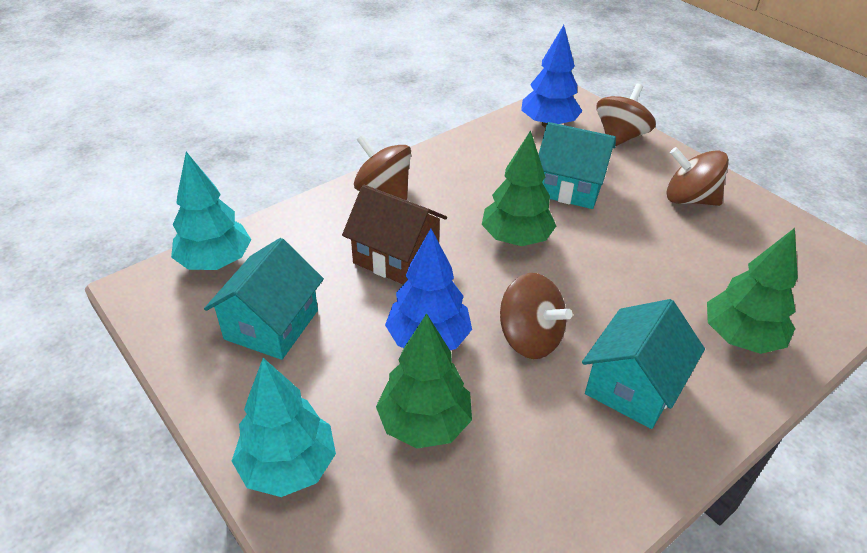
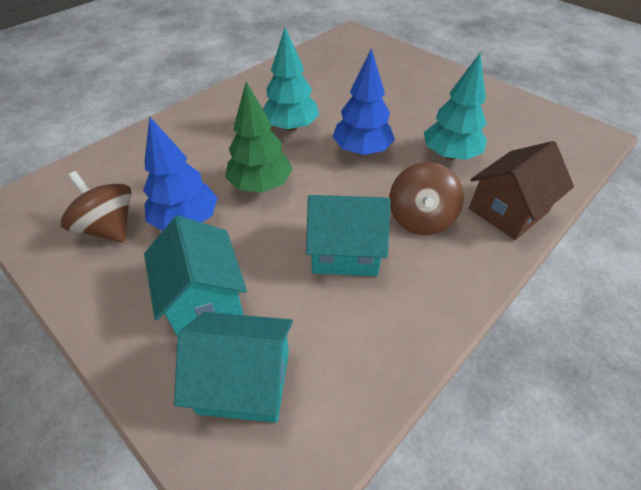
brown spinning top: [354,135,411,200] [500,273,573,359] [596,84,656,146] [666,147,729,206] = 4 -> [61,171,132,243] [389,162,464,235] = 2
green tree: [376,313,472,449] [482,130,556,246] [707,228,798,354] = 3 -> [225,81,293,192] = 1

